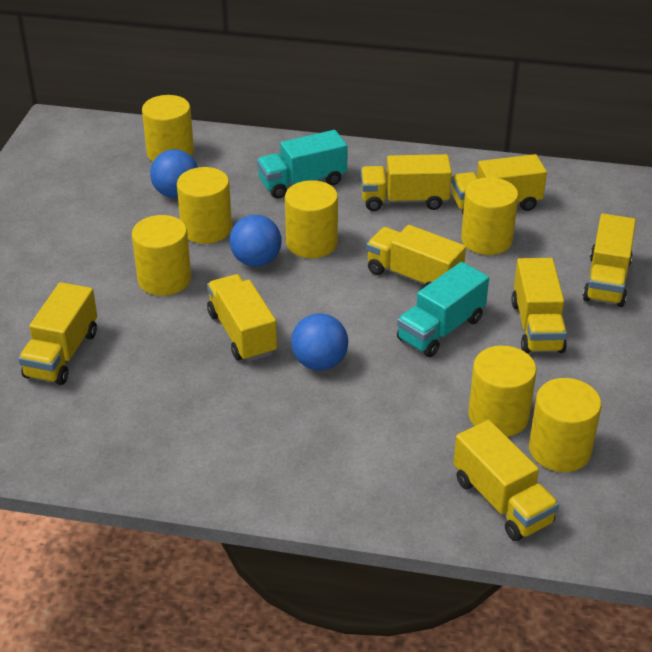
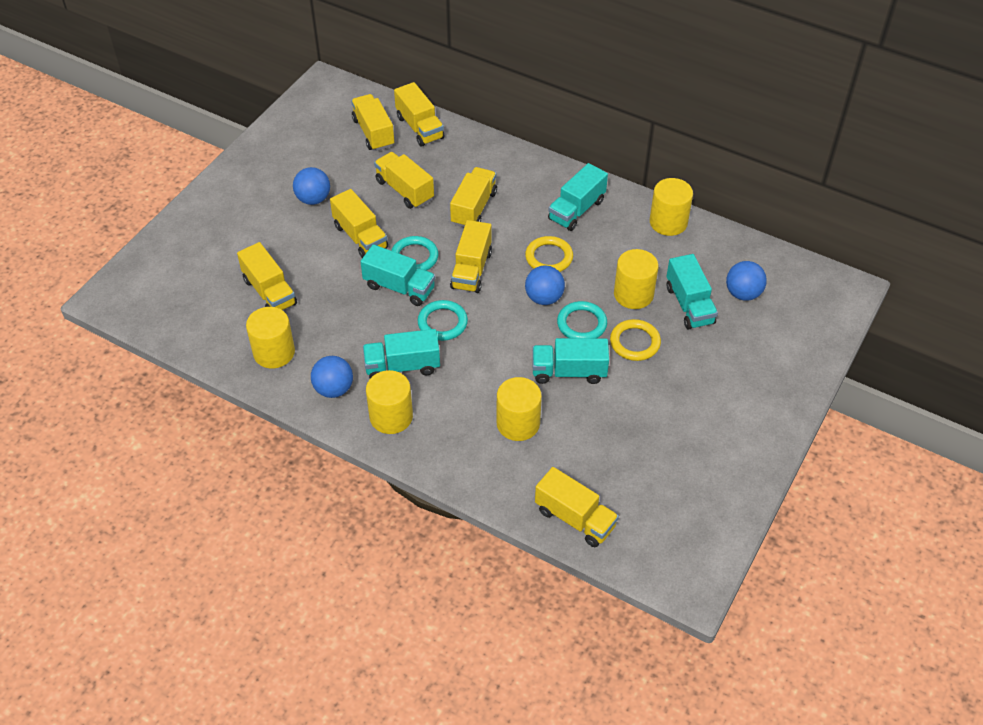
blue ball: [150,149,198,198] [230,215,282,267] [291,313,348,370] = 3 -> [293,167,330,205] [311,356,353,398] [525,265,565,305] [726,261,767,301] = 4
turquoise ring: none = 0 -> [391,236,438,271] [417,300,468,341] [557,301,607,339] = 3
turquoise truck: [257,130,348,199] [397,262,489,357] = 2 -> [360,244,435,306] [363,329,440,378] [532,338,609,384] [548,163,608,231] [667,254,718,330] = 5
yellow cylinder: [132,215,191,296] [142,95,194,162] [177,167,232,244] [285,180,338,258] [461,177,518,255] [468,345,537,437] [529,378,601,472] = 7 -> [246,307,295,368] [366,370,413,434] [497,377,542,441] [614,249,659,309] [650,178,693,236] = 5
yellow ring: none = 0 -> [525,236,573,272] [610,319,661,361] = 2

